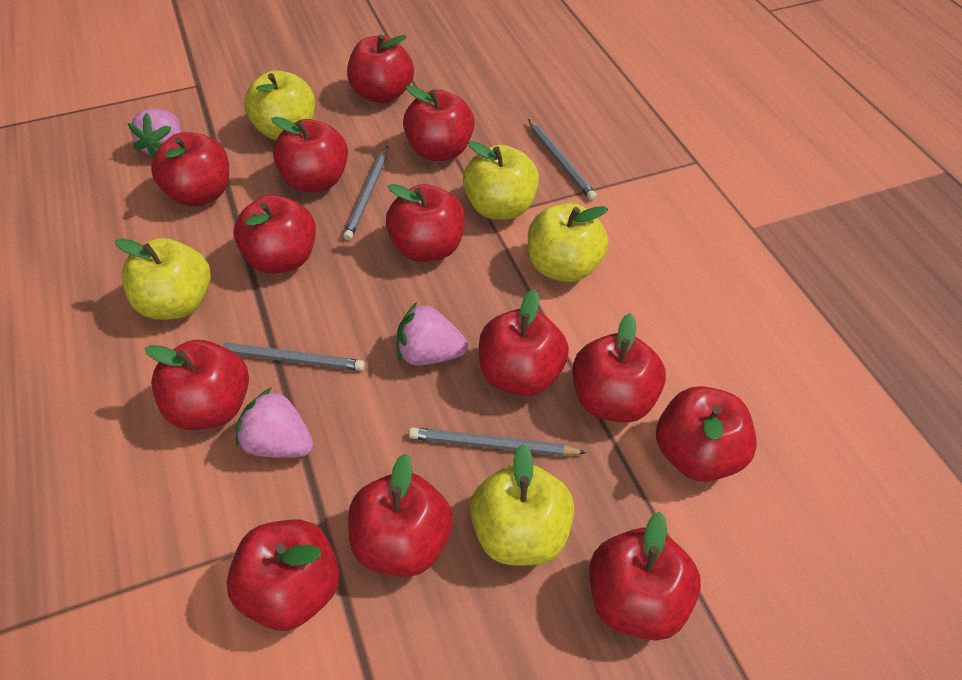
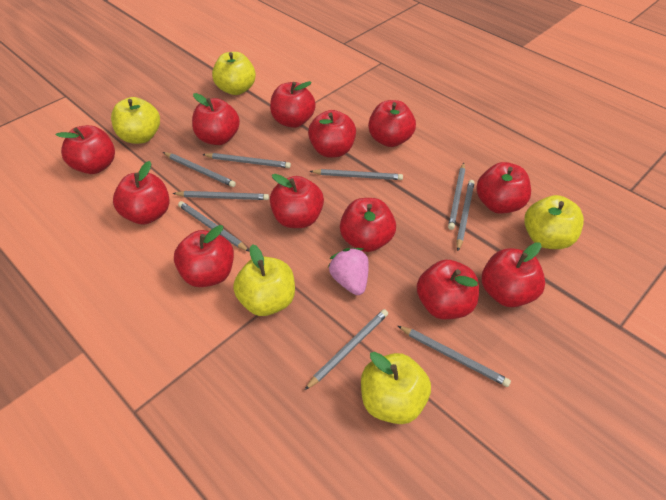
grey pencil: [216,342,365,371] [343,146,388,240] [409,427,587,456] [528,119,597,200] = 4 -> [163,152,236,187] [172,191,269,200] [178,201,250,252] [202,153,291,168] [305,309,388,390] [310,169,403,180] [398,326,511,387] [448,163,465,230] [456,180,475,251] = 9
pink strawberry: [127,109,181,158] [235,387,313,458] [397,302,468,365] = 3 -> [328,248,369,295] = 1
red apple: [145,340,249,430] [151,132,229,206] [227,520,340,631] [234,195,316,274] [271,117,348,192] [347,35,414,103] [348,454,453,577] [386,184,465,262] [403,85,474,161] [479,289,569,396] [573,313,666,423] [589,511,701,641] [656,386,757,482] = 13 -> [56,125,115,174] [113,161,170,225] [174,225,234,287] [192,93,240,145] [270,81,316,128] [270,174,324,228] [308,110,356,158] [340,198,396,252] [368,100,416,147] [417,260,479,319] [476,162,531,214] [482,242,545,307] = 12

